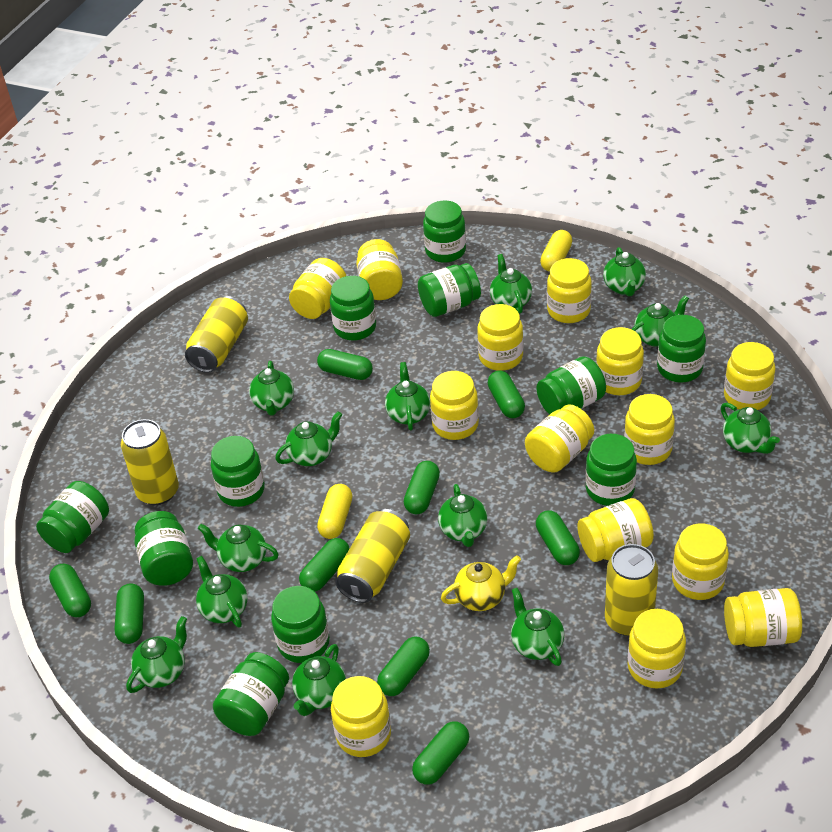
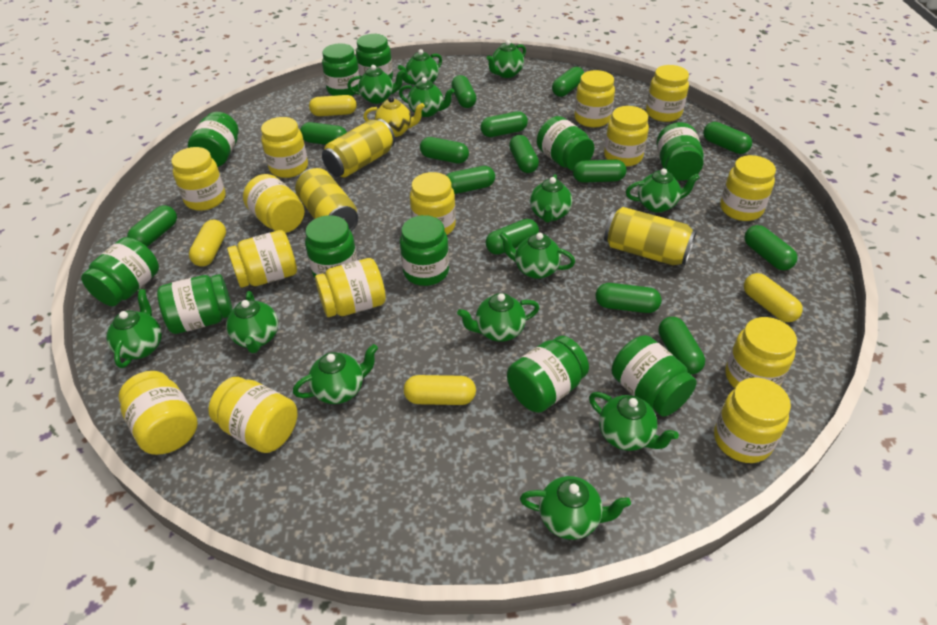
green capsule: [49,564,91,617] [114,583,144,644] [299,538,350,591] [317,349,373,380] [377,637,430,696] [404,461,440,514] [412,721,469,785] [488,370,525,418] [536,511,580,565] = 9 -> [127,205,177,247] [300,122,347,145] [420,137,469,164] [446,166,495,194] [451,75,476,108] [480,111,528,137] [486,219,539,255] [509,135,539,173] [552,67,584,97] [573,160,626,183] [596,283,661,313] [658,317,705,375] [703,122,752,154] [745,225,797,270] = 14
yellow can: [121,419,179,505] [185,296,248,373] [335,509,410,603] [605,544,658,636] = 4 -> [295,168,358,231] [322,119,395,177] [604,207,697,265] = 3
yellow capsule: [317,484,352,539] [540,230,572,272] = 2 -> [189,220,226,266] [309,95,357,116] [404,375,476,405] [744,273,803,322] = 4

